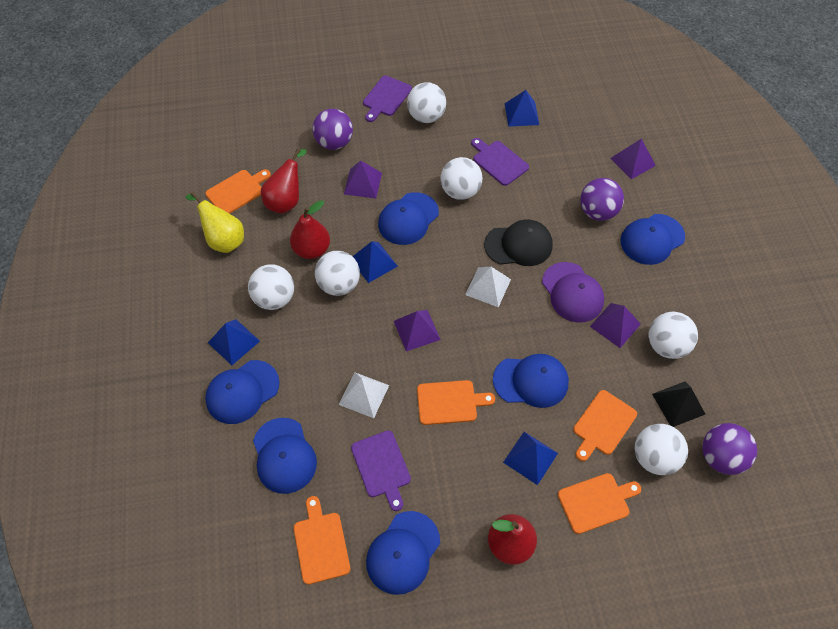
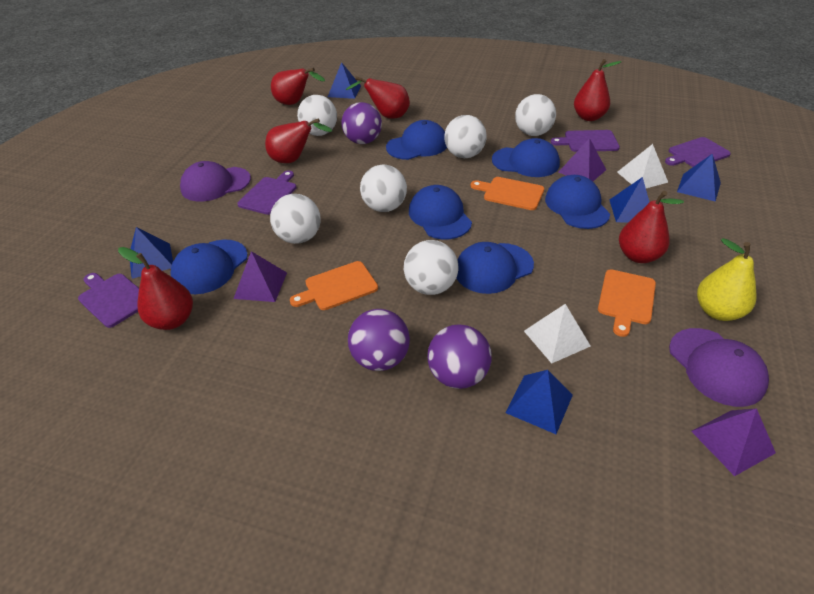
black cap: [484,219,553,266] = 1 -> none = 0
black pyramid: [652,381,705,427] = 1 -> none = 0
blue pyramid: [208,319,260,365] [352,241,398,283] [503,432,558,485] [505,90,539,127] = 4 -> [130,227,173,279] [328,62,361,99] [506,370,573,434] [610,177,649,223] [677,154,721,202] = 5
orange cutting board: [205,169,271,214] [294,496,350,584] [417,380,495,425] [558,473,641,534] [573,390,637,461] = 5 -> [290,261,378,310] [470,177,544,210] [598,269,656,337] = 3
purple cap: [542,262,604,323] = 1 -> [180,161,251,202] [669,328,769,407] = 2
purple cutting board: [351,430,411,511] [363,76,412,122] [471,138,529,186] = 3 -> [78,273,139,328] [237,170,296,215] [551,130,620,152] [665,137,731,167] = 4
purple pyramid: [344,161,382,199] [394,310,441,351] [590,303,641,348] [610,138,656,179] = 4 -> [233,251,287,302] [559,138,606,181] [691,408,776,476] = 3
red pear: [261,149,307,214] [290,200,330,259] [488,514,537,565] = 3 -> [118,247,193,330] [265,118,332,163] [271,68,325,105] [346,76,410,119] [574,59,621,121] [619,191,684,263] = 6

